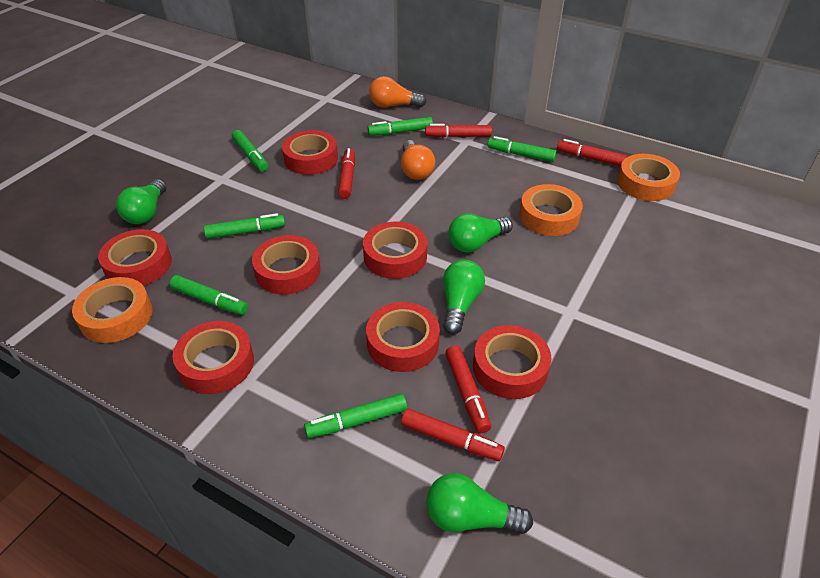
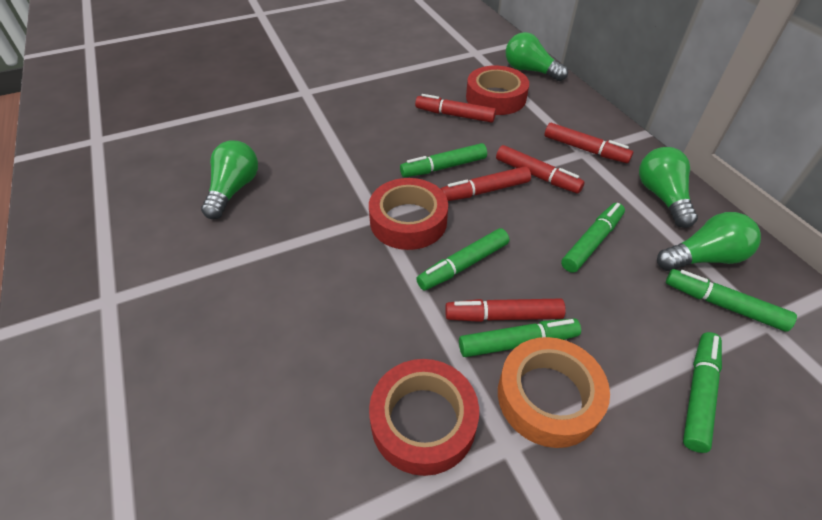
orange light bulb: [369,76,426,108] [401,140,435,180] = 2 -> none = 0
orange tape: [72,277,153,343] [520,184,583,236] [617,154,680,201] = 3 -> [498,337,610,448] = 1
red tape: [98,229,172,286] [172,321,254,394] [252,235,321,295] [282,130,338,175] [363,222,427,279] [366,302,440,372] [473,325,551,399] = 7 -> [369,178,448,250] [369,359,479,476] [466,66,529,115] = 3

